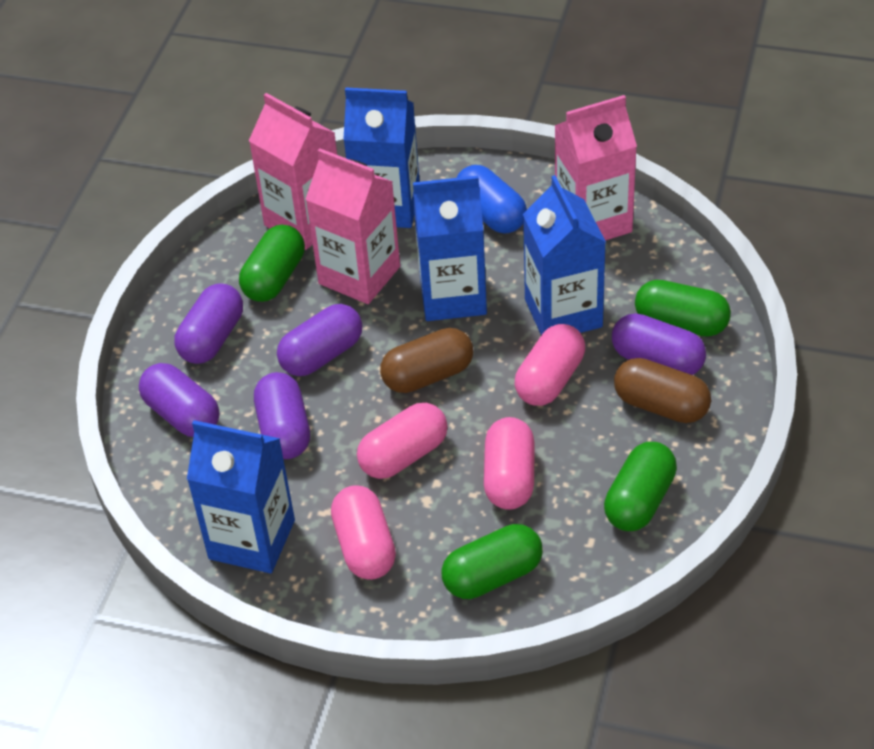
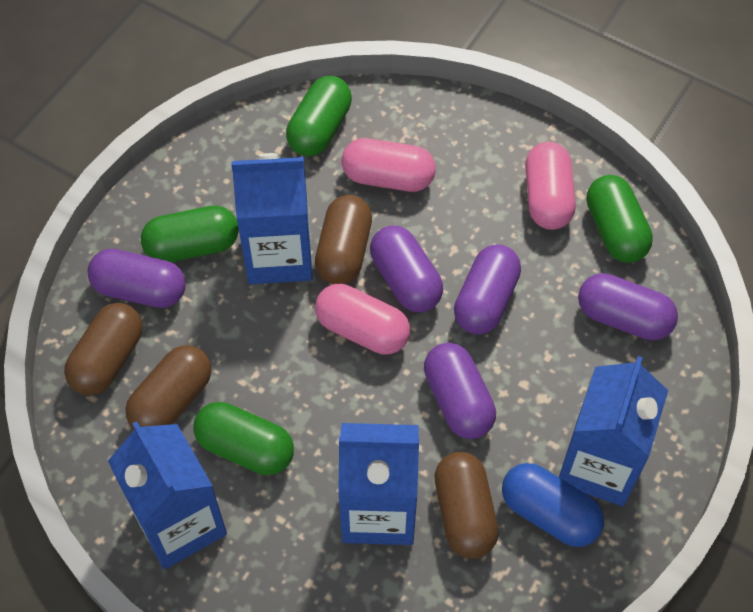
brown capsule: [380,328,473,393] [614,358,711,423] = 2 -> [64,303,143,396] [125,345,211,429] [315,195,372,284] [435,452,499,559] = 4
pink capsule: [331,485,396,580] [357,403,448,479] [484,417,535,510] [515,324,585,406] = 4 -> [315,284,410,355] [342,138,436,192] [525,142,576,230] = 3
pink carton: [249,93,337,250] [305,149,400,304] [554,95,637,241] = 3 -> none = 0

